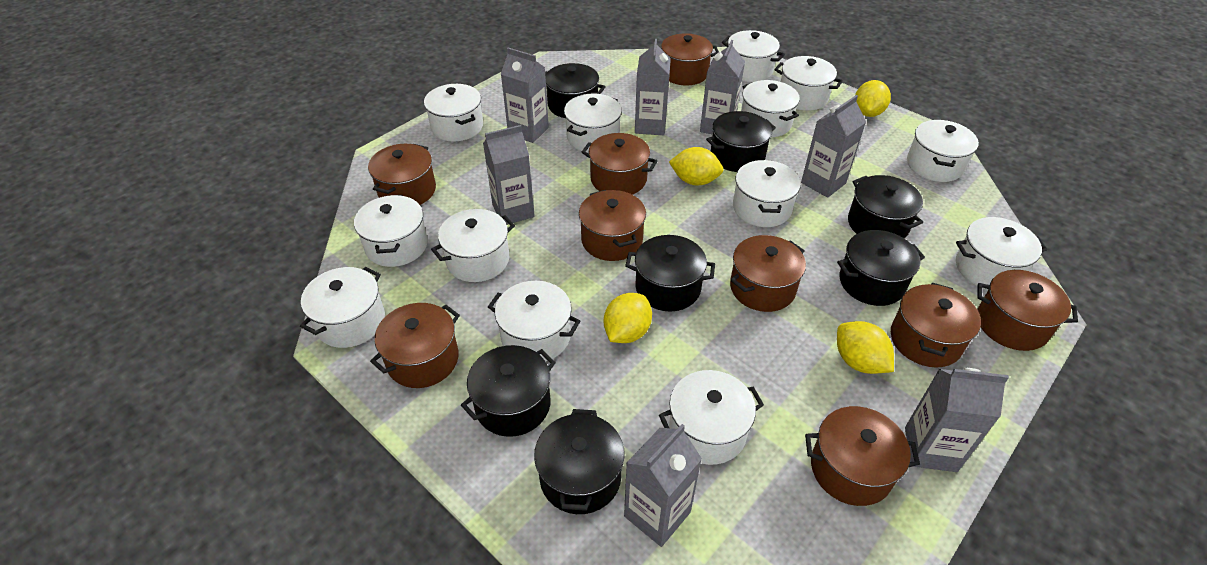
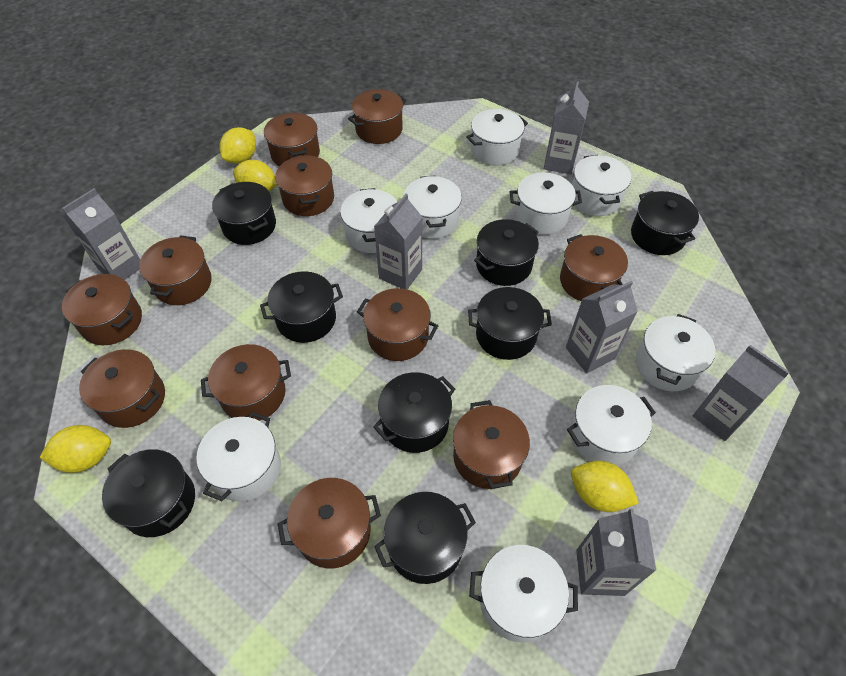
black pot: [461,345,556,437] [534,409,625,514] [545,63,606,118] [625,235,715,312] [706,111,776,172] [837,230,925,306] [848,175,923,238] = 7 -> [102,449,195,537] [212,182,276,245] [260,271,343,343] [373,372,455,453] [374,492,476,584] [468,287,552,360] [474,219,539,286] [631,191,699,255] = 8
brown pot: [368,144,436,205] [370,303,460,388] [579,190,646,261] [582,133,657,194] [661,33,719,85] [730,235,806,312] [805,406,920,506] [891,283,981,367] [977,270,1078,351] = 9 -> [62,274,142,345] [79,349,165,428] [139,235,212,305] [201,344,291,421] [264,113,320,167] [275,155,334,216] [278,478,381,568] [348,89,407,144] [357,288,438,361] [453,400,530,489] [560,234,628,301] = 11
grey carton: [483,125,535,225] [501,47,549,143] [624,424,702,547] [635,39,671,135] [700,40,745,135] [801,95,866,198] [905,367,1009,472] = 7 -> [62,188,140,280] [374,193,422,290] [544,81,589,174] [566,281,638,373] [576,508,656,596] [693,345,790,441] = 6
white pot: [300,267,385,348] [354,195,428,267] [424,84,483,142] [431,209,515,282] [488,281,580,362] [564,93,622,152] [659,370,764,465] [722,30,785,82] [733,160,801,227] [741,80,800,137] [775,56,843,111] [907,120,979,182] [956,217,1047,290] = 13 -> [196,412,281,502] [340,188,397,253] [403,176,462,239] [466,109,528,166] [469,545,578,642] [509,172,582,235] [567,385,656,466] [572,155,631,216] [636,314,715,391] = 9

